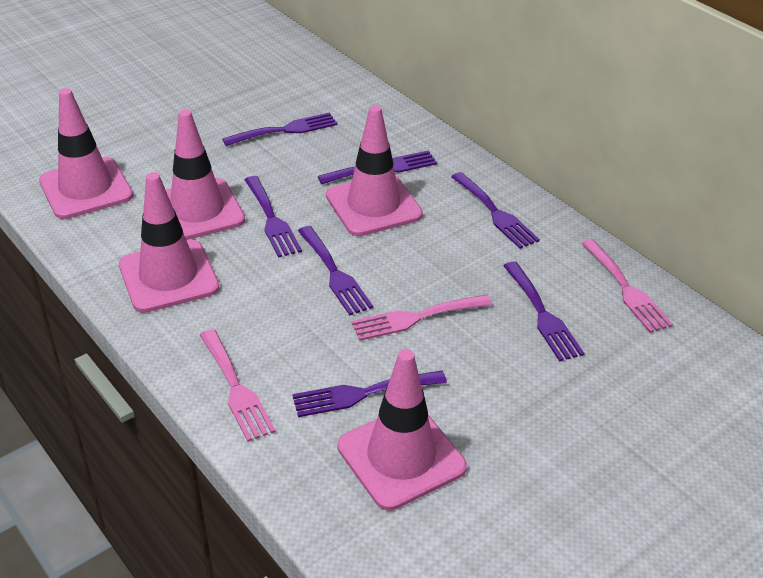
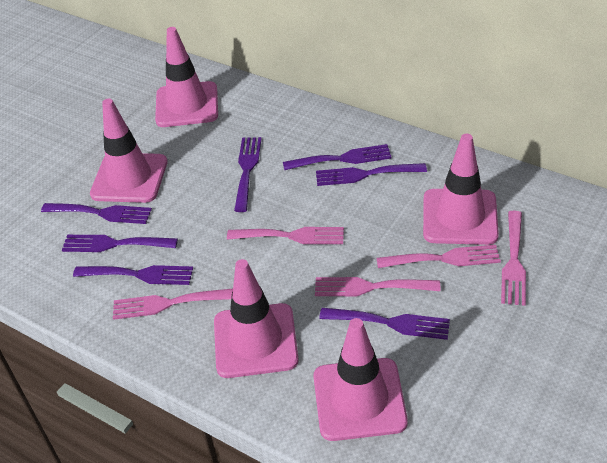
pink fork: [200,329,276,442] [351,294,492,341] [581,239,673,333] = 3 -> [113,289,233,320] [227,227,344,244] [315,277,440,296] [377,245,501,268] [501,211,526,306] = 5

